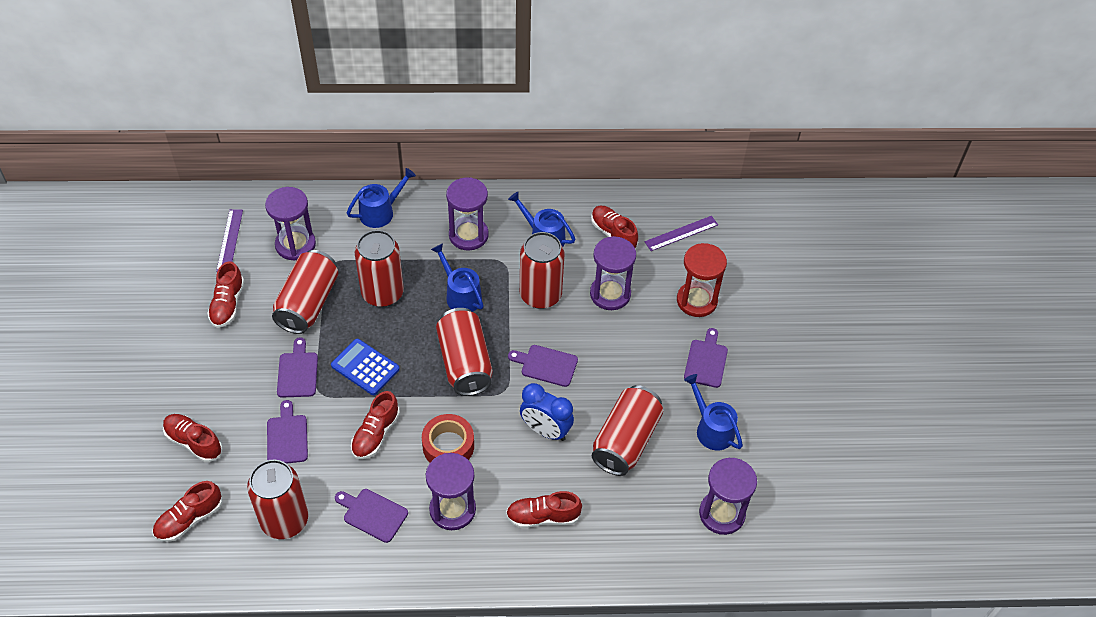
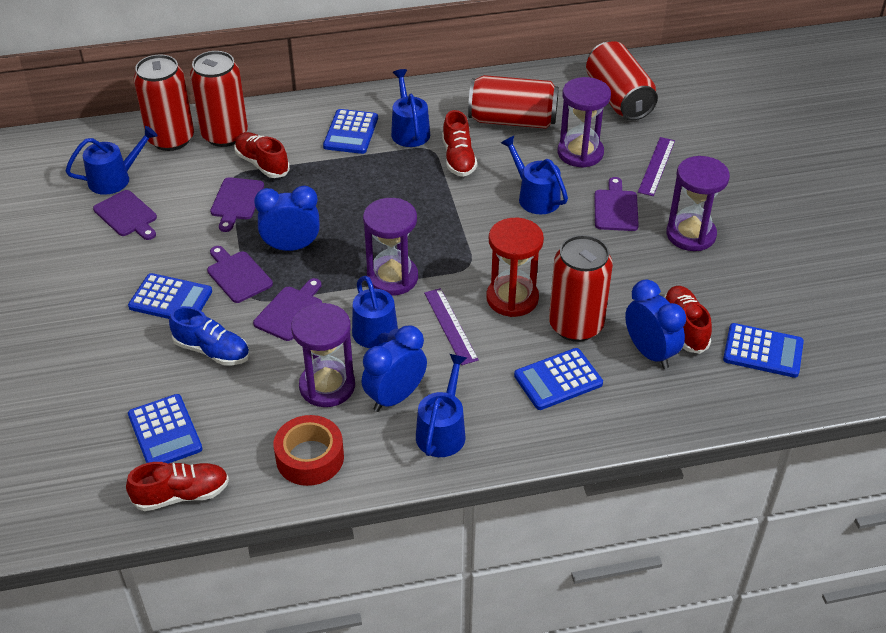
blue calculator: [331,339,400,395] = 1 -> [128,273,212,319] [128,394,202,464] [323,109,378,154] [514,348,603,410] [723,323,804,378] = 5
blue clock: [520,383,574,441] = 1 -> [254,186,320,251] [362,326,427,412] [625,279,686,369] = 3
blue shoe: none = 0 -> [169,306,250,365] = 1
blue watering can: [347,168,416,228] [431,243,484,312] [508,192,576,247] [684,374,743,450] = 4 -> [66,126,158,195] [352,276,398,348] [391,69,430,147] [416,354,467,457] [501,136,568,215] = 5
purple hourglass: [265,187,316,261] [426,453,476,530] [446,177,489,251] [590,236,636,310] [699,458,757,535] = 5 -> [291,303,355,407] [363,198,418,296] [558,77,611,168] [666,156,730,251] = 4
red can: [247,460,308,539] [272,250,338,334] [355,230,404,307] [436,308,493,396] [520,232,565,309] [592,385,663,476] = 6 -> [134,54,194,151] [190,51,248,147] [468,75,559,129] [549,235,613,342] [586,41,658,120] = 5
red shoe: [152,481,222,542] [163,414,223,462] [207,261,244,328] [351,391,400,459] [506,491,582,528] [591,206,638,249] = 6 -> [126,462,229,511] [234,132,290,178] [442,110,477,177] [664,286,712,354] = 4

